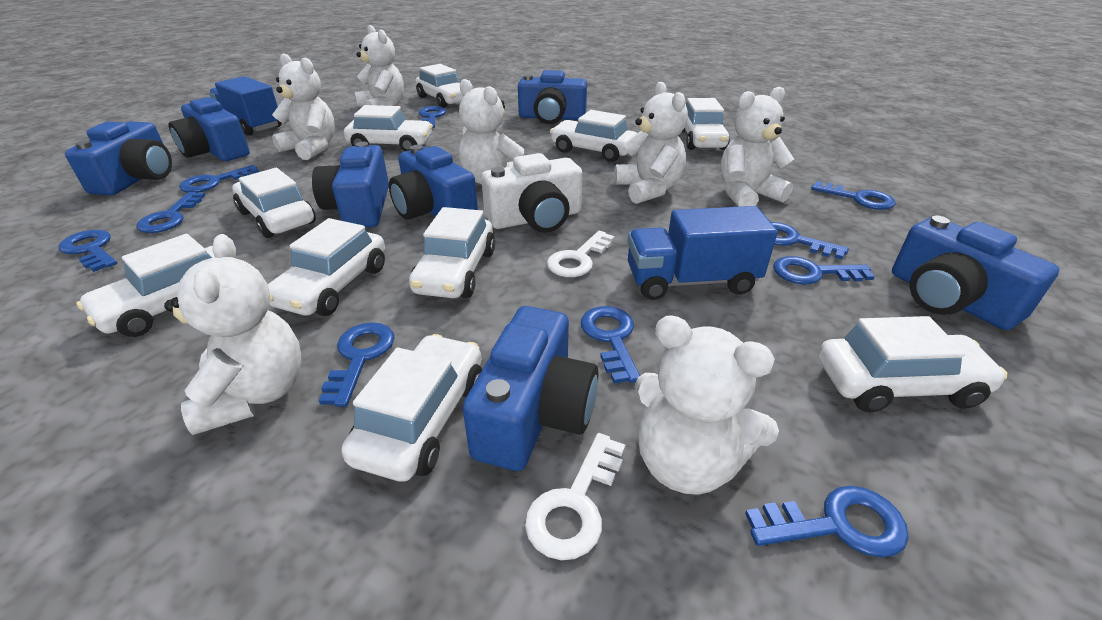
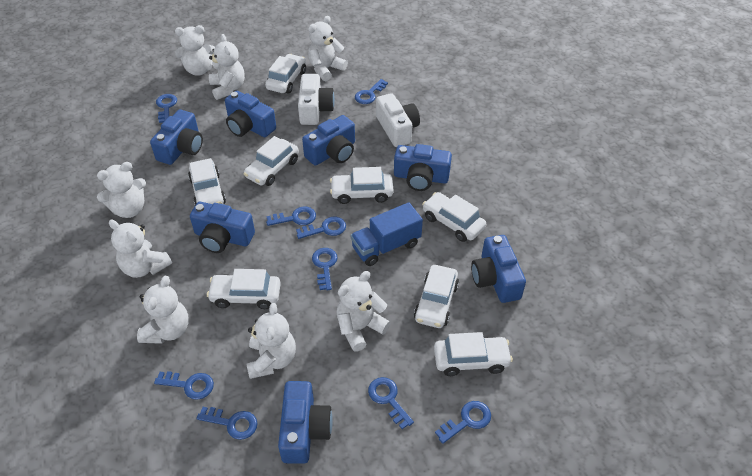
blue key: [59,230,117,272] [136,192,205,233] [179,165,259,193] [319,322,395,407] [418,106,446,128] [581,306,640,384] [745,486,909,558] [771,222,849,260] [773,256,875,284] [811,181,896,210] = 10 -> [154,371,214,400] [156,94,177,123] [197,407,257,440] [266,206,316,226] [296,217,346,239] [312,248,338,290] [355,79,388,104] [368,377,414,429] [435,401,491,444] = 9
blue truck: [209,76,281,135] [627,206,778,300] = 2 -> [351,202,423,266] = 1
white camera: [481,153,583,233] = 1 -> [298,74,335,125] [376,93,420,147] = 2
white car: [76,234,215,337] [232,168,316,238] [268,218,385,316] [342,334,482,482] [344,105,433,151] [409,207,495,298] [415,64,463,108] [550,110,637,162] [682,98,730,150] [818,316,1007,413] = 10 -> [188,158,226,205] [207,269,281,309] [244,136,299,186] [265,54,306,93] [330,167,394,204] [414,265,459,328] [422,192,486,242] [434,332,513,376] = 8
white key: [525,433,625,560] [547,231,615,277] = 2 -> none = 0
white teddy bear: [164,234,301,435] [272,53,335,160] [354,25,404,107] [459,79,524,184] [614,82,688,204] [635,315,779,495] [720,87,794,207] = 7 -> [97,162,146,218] [109,220,172,278] [137,276,189,344] [175,25,215,76] [209,34,245,100] [246,303,296,379] [308,16,348,81] [337,271,390,352] = 8

